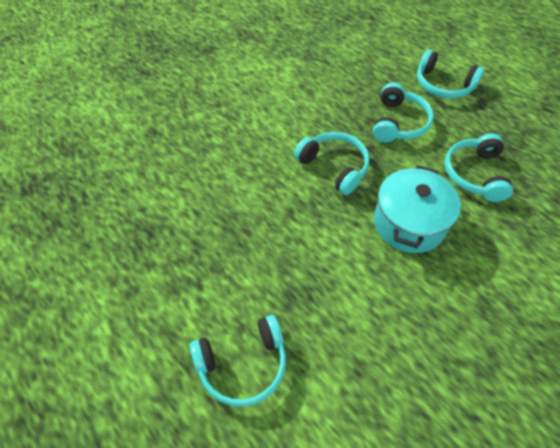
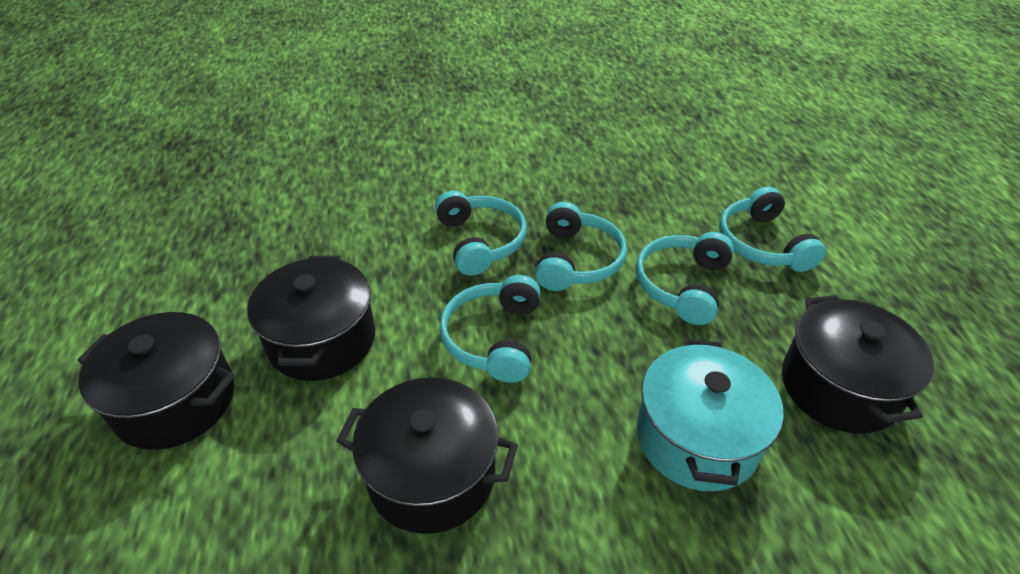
black pot: none = 0 -> [77,312,235,450] [247,255,375,381] [336,377,518,534] [782,295,934,434] = 4

